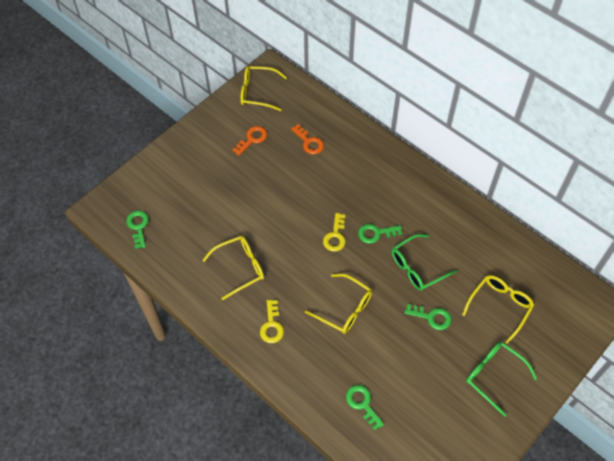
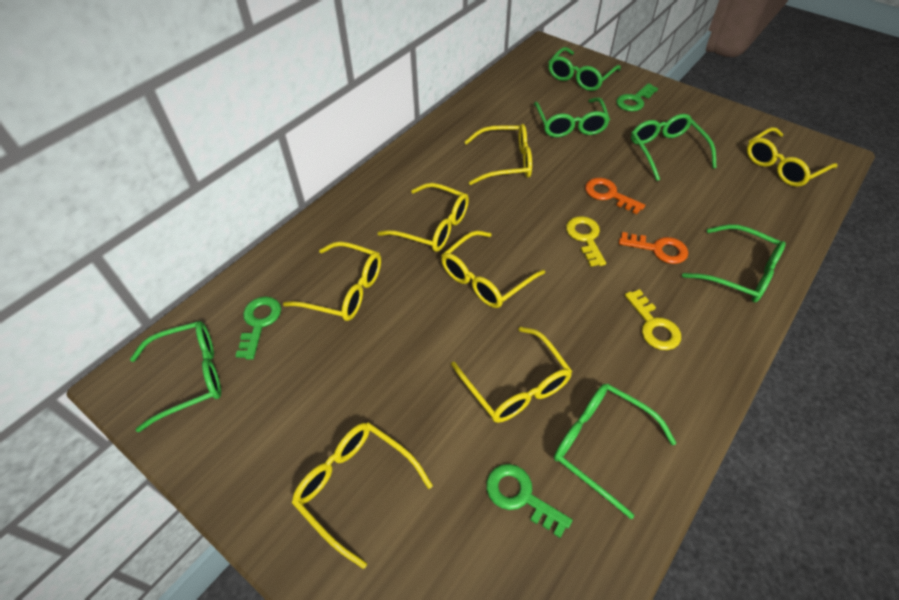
green glasses: [392,234,457,291] [466,342,537,417] = 2 -> [130,321,221,432] [534,98,610,137] [548,47,621,91] [554,384,676,519] [631,114,717,181] [682,224,786,302] = 6
green key: [126,211,149,249] [346,385,384,431] [358,224,402,244] [404,304,451,330] = 4 -> [236,297,281,360] [486,464,573,538] [616,83,658,111] = 3
yellow glasses: [202,236,264,300] [240,66,287,111] [305,274,372,334] [462,275,534,344] = 4 -> [283,242,381,321] [292,422,433,569] [378,183,469,252] [441,231,545,308] [451,327,572,423] [464,124,532,185] [747,127,838,187] = 7

